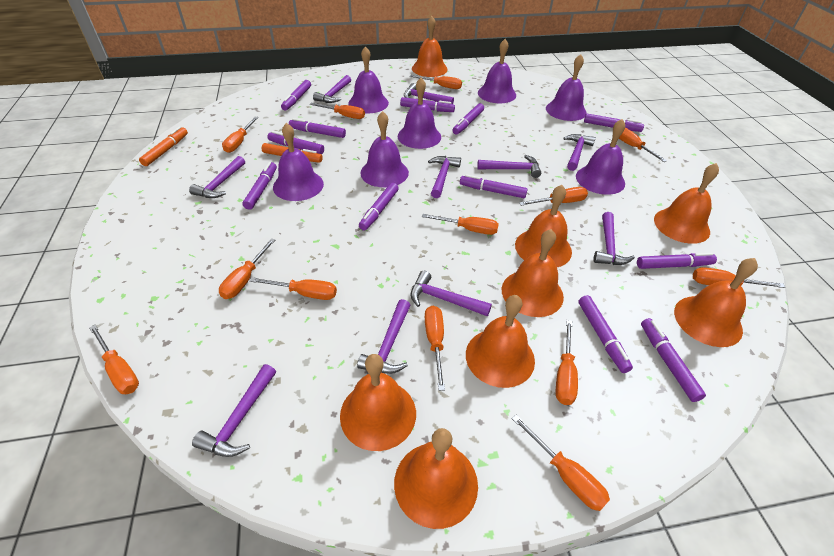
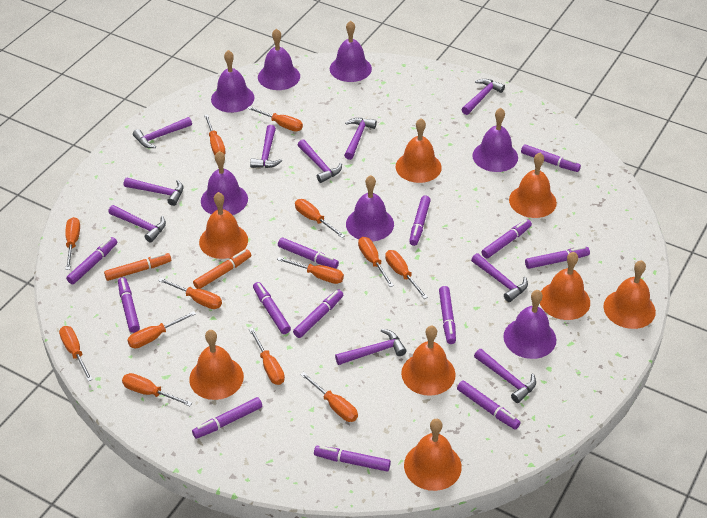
purple marker: [243,162,277,210] [268,131,324,154] [281,80,311,111] [289,118,346,138] [359,183,399,231] [400,97,455,112] [452,103,484,135] [460,174,528,198] [578,295,633,373] [584,114,644,132] [637,253,717,269] [641,318,706,402] = 12 -> [66,237,117,284] [118,277,140,333] [192,397,262,439] [253,282,291,334] [278,238,339,269] [293,289,343,338] [314,446,391,471] [409,196,431,246] [439,286,456,344] [457,380,521,430] [481,219,532,258] [521,144,581,172] [525,246,590,269] = 13

